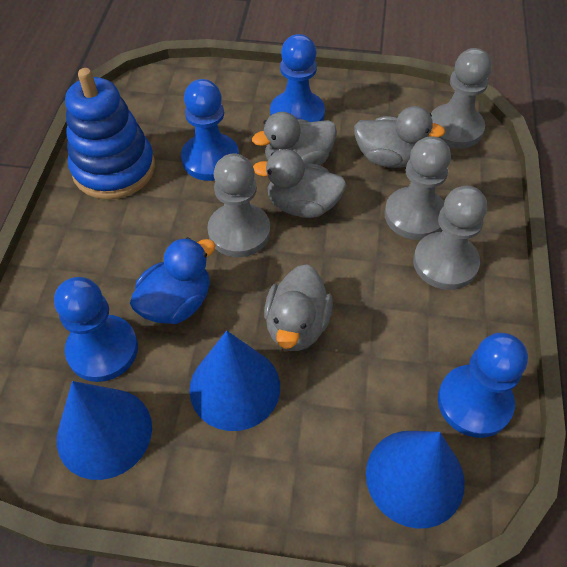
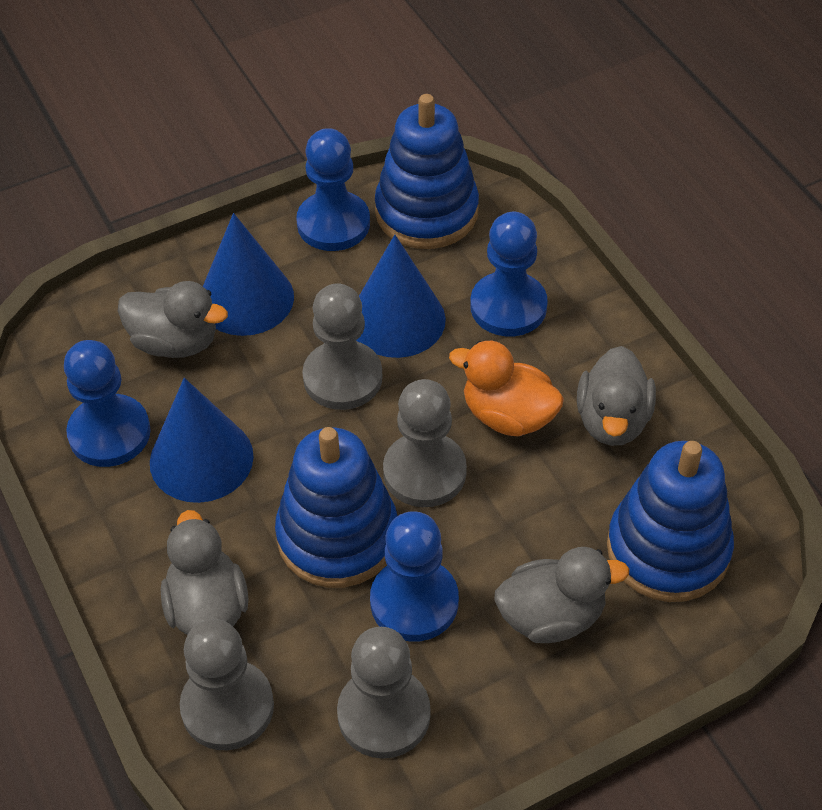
blue duck: [130,237,216,324] = 1 -> none = 0
blue stacking toy: [65,68,155,200] = 1 -> [275,427,398,588] [375,94,479,249] [607,441,734,602] = 3
orange duck: none = 0 -> [449,341,564,436] = 1

